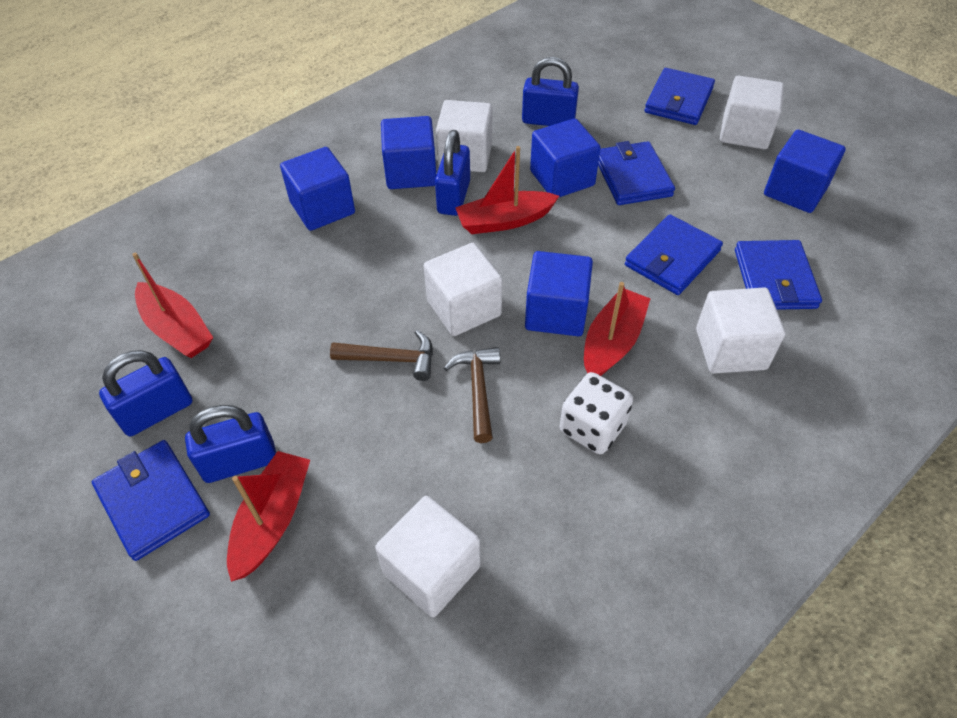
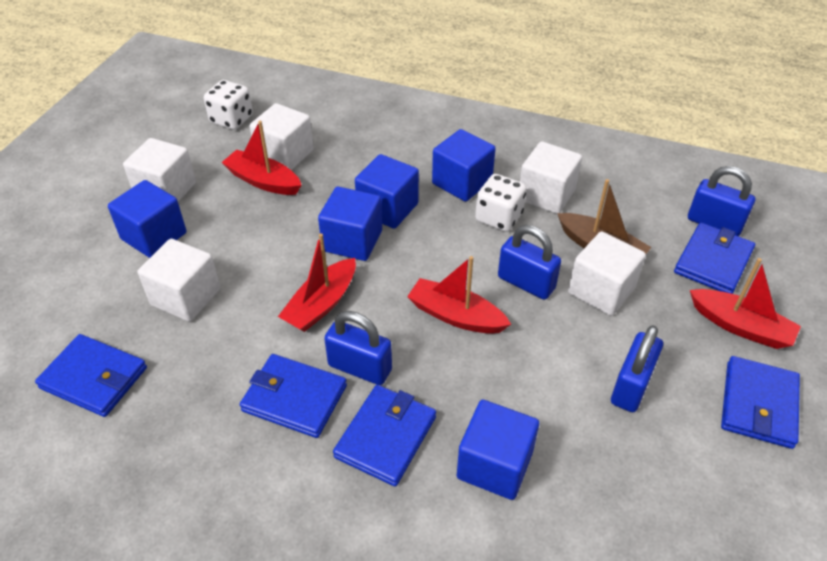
brown boat: none = 0 -> [557,179,651,254] = 1
brown hammer: [330,330,433,381] [444,347,500,443] = 2 -> none = 0
white dice: [560,372,633,454] = 1 -> [204,80,253,130] [475,174,527,232] = 2

